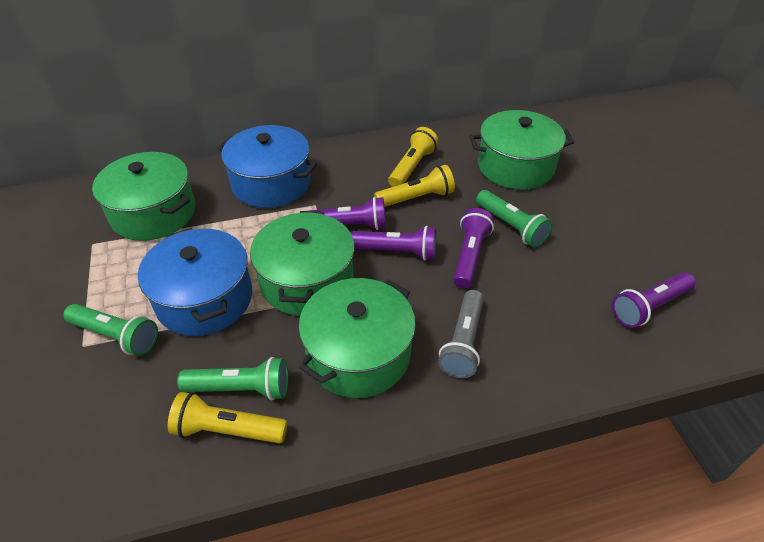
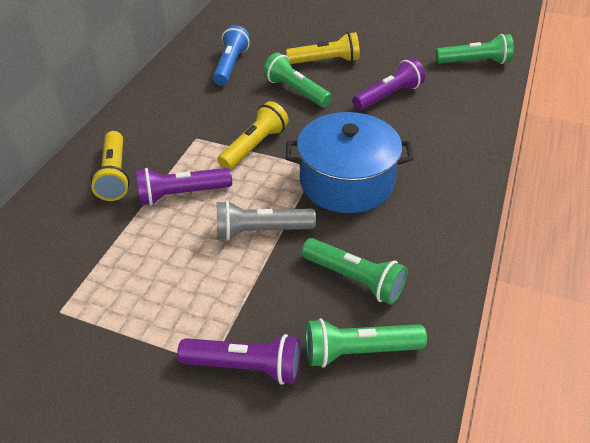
blue flashlight: none = 0 -> [213,25,250,86] = 1
blue pot: [138,228,252,336] [218,125,317,208] = 2 -> [286,112,414,213] = 1
green flashlight: [63,304,158,356] [177,357,288,400] [476,190,552,248] = 3 -> [263,52,332,107] [301,238,408,305] [306,318,427,368] [435,34,514,64] = 4
green pot: [92,152,195,241] [250,211,354,316] [298,278,416,398] [470,110,574,190] = 4 -> none = 0
purple flashlight: [309,197,386,230] [351,226,437,261] [453,208,494,289] [612,272,696,328] = 4 -> [136,168,232,205] [177,334,301,385] [353,58,425,110] = 3

